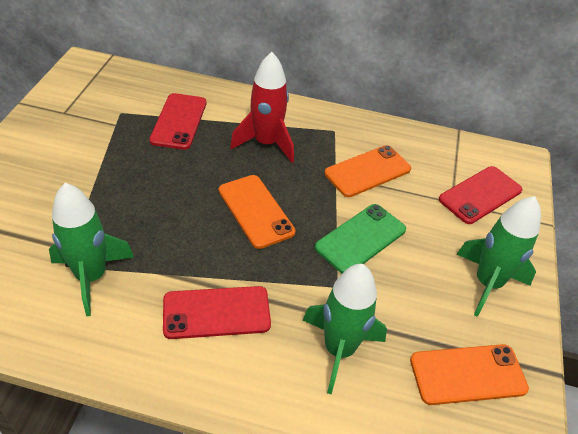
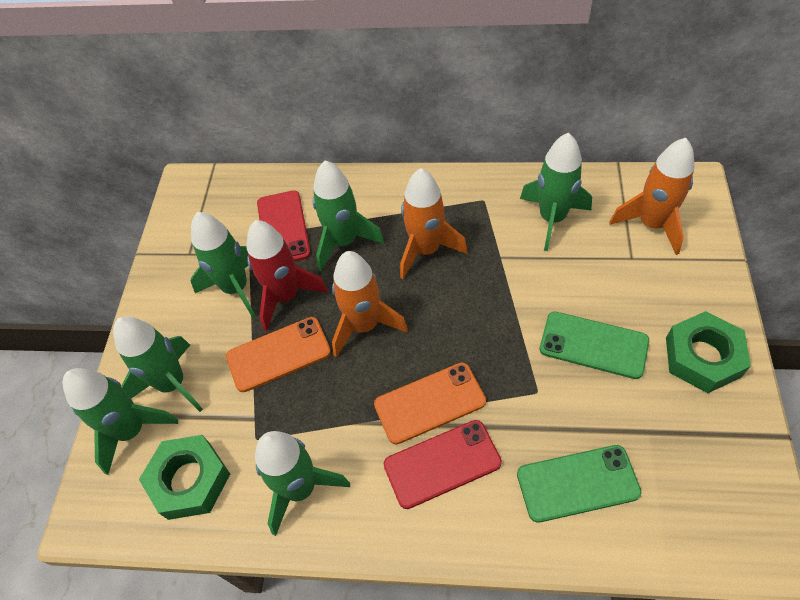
green nut: none = 0 -> [139,435,230,520] [666,311,751,393] = 2
green phone: [315,204,406,273] = 1 -> [517,445,642,523] [540,312,649,379] = 2
green rocket: [49,183,134,316] [303,264,387,395] [456,196,541,317] = 3 -> [63,368,178,475] [113,316,203,412] [191,212,256,318] [255,431,350,536] [313,160,384,271] [520,132,592,251] = 6
orange phone: [219,175,296,249] [324,145,411,197] [410,344,529,405] = 3 -> [226,317,331,392] [374,363,486,445] = 2
orange rocket: none = 0 -> [332,251,408,357] [400,168,468,279] [609,138,694,255] = 3
red phone: [149,93,206,150] [163,286,271,339] [439,166,522,224] = 3 -> [257,190,311,262] [384,420,502,509] = 2

